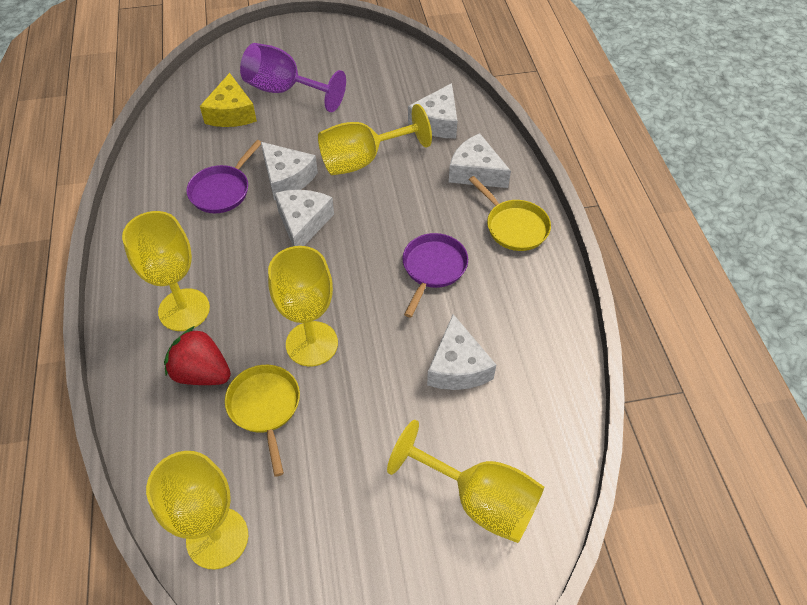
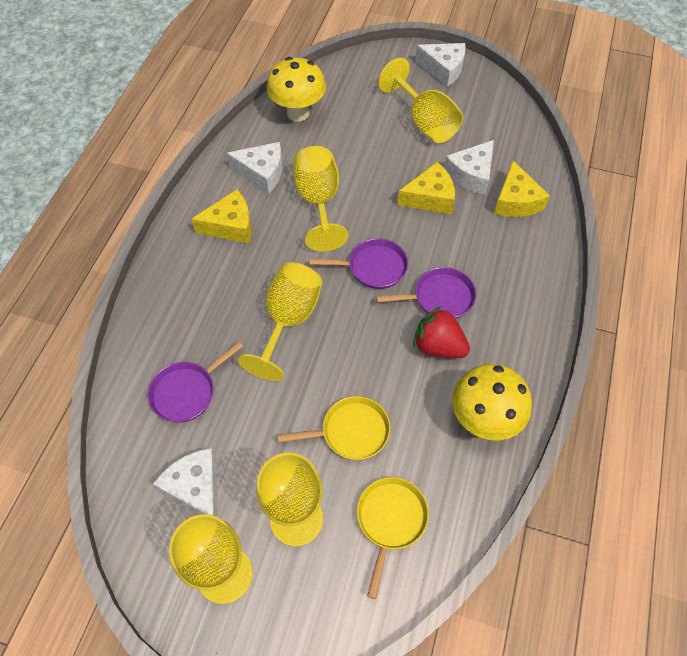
purple goblet: [240,43,346,112] = 1 -> none = 0
purple pan: [186,140,261,213] [402,233,468,318] = 2 -> [148,341,243,423] [310,238,408,289] [376,267,476,319] = 3
white cheese: [261,142,318,200] [274,190,334,246] [408,83,457,138] [427,314,496,390] [449,133,511,188] = 5 -> [153,448,218,517] [227,142,283,194] [415,43,466,87] [444,140,494,195] = 4
yellow cheese: [200,73,257,127] = 1 -> [191,189,252,243] [397,162,455,214] [494,161,550,217] = 3
yellow mushroom: none = 0 -> [267,57,326,122] [452,364,532,440] = 2

